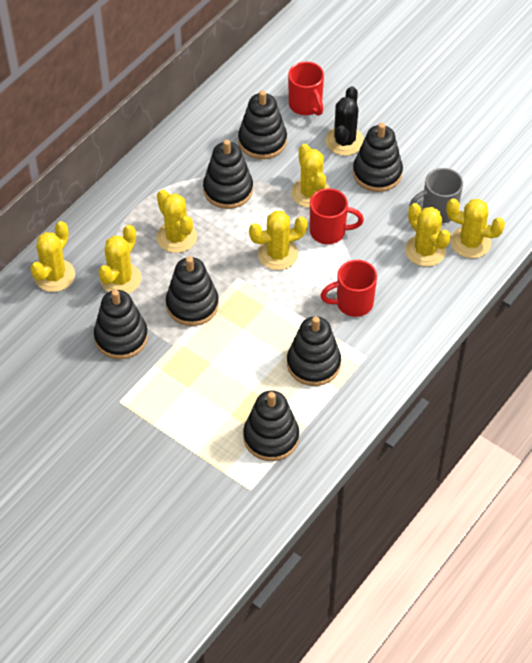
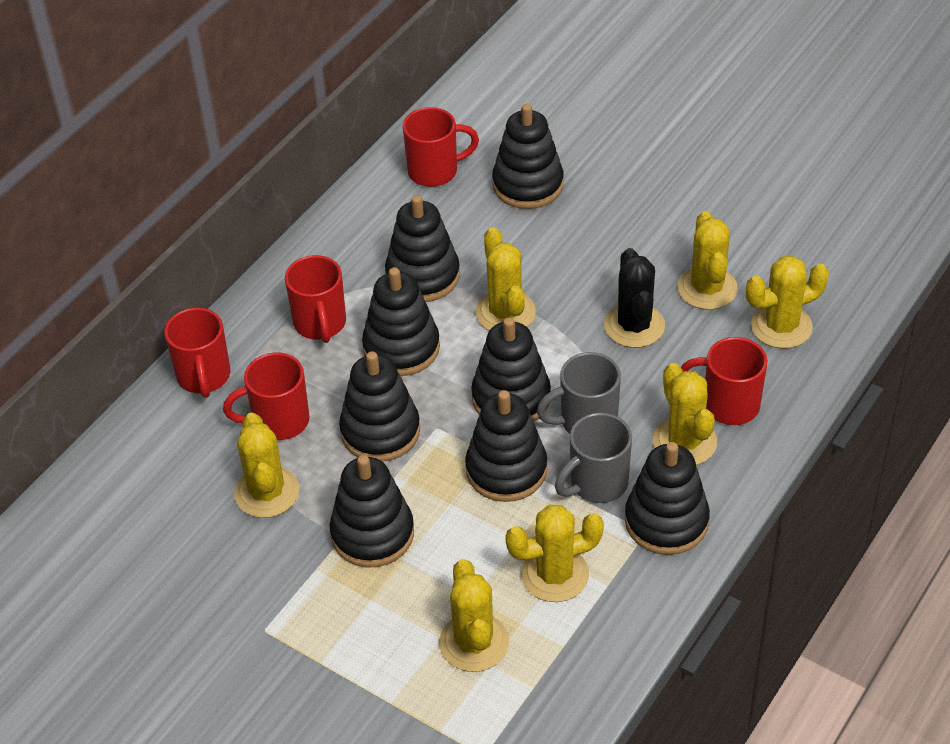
black stacking toy: [94,290,148,359] [166,256,219,326] [203,140,253,209] [238,90,287,159] [243,391,299,461] [287,316,341,386] [353,123,403,192] = 7 -> [330,455,414,568] [339,351,420,462] [362,267,440,376] [385,195,460,302] [465,390,547,502] [471,317,551,422] [492,104,564,209] [625,442,710,555] = 8
grey mug: [409,168,463,223] = 1 -> [537,352,621,434] [555,413,632,503] = 2
red mug: [288,62,324,116] [310,188,364,244] [320,260,377,317] = 3 -> [164,308,230,398] [223,353,310,440] [285,255,346,343] [403,107,479,187] [681,337,767,425] = 5

